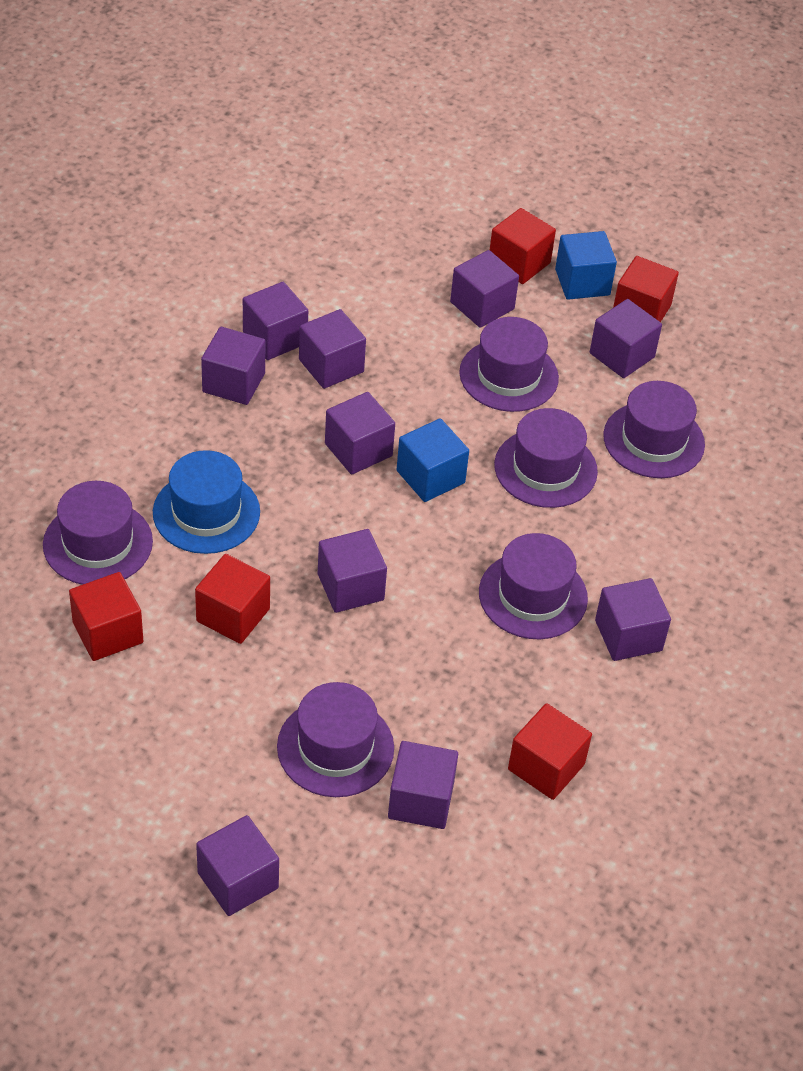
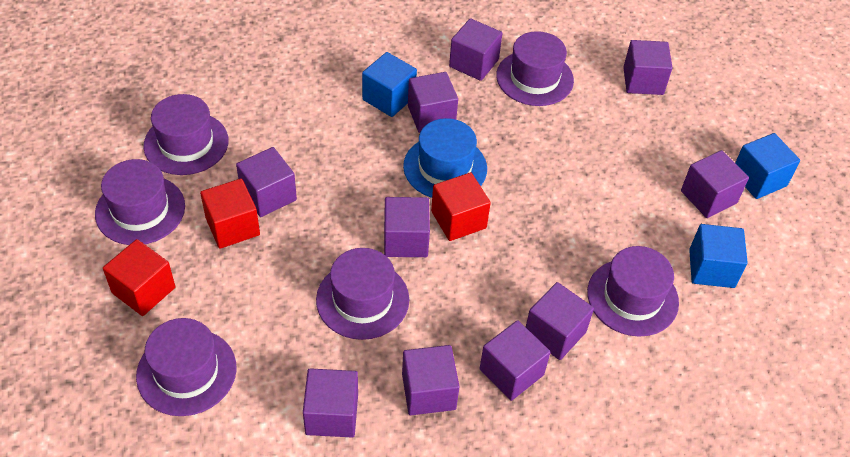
blue cube: [397,418,469,502] [555,231,617,300] = 2 -> [362,52,417,117] [689,224,748,288] [735,133,800,199] = 3
red cube: [69,572,143,661] [195,554,270,644] [490,208,556,284] [508,703,592,800] [613,256,679,322] = 5 -> [103,239,175,316] [200,179,260,249] [431,172,491,241] = 3

